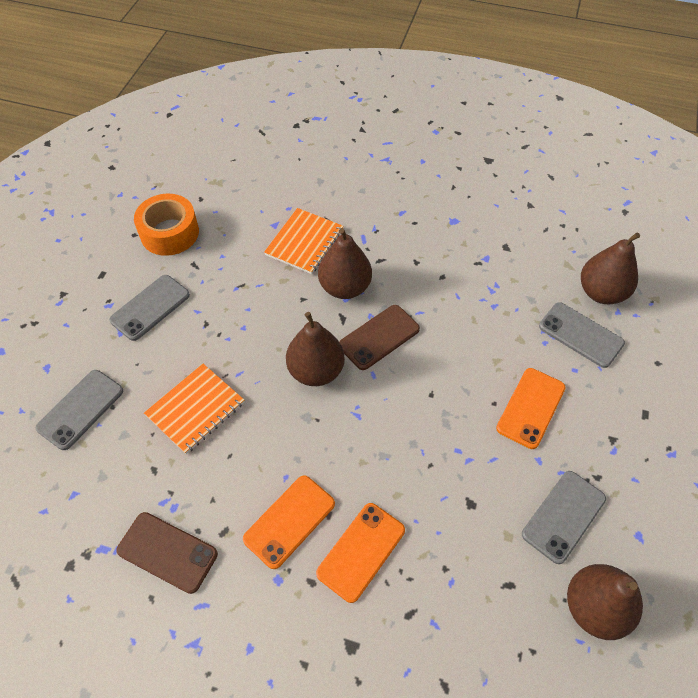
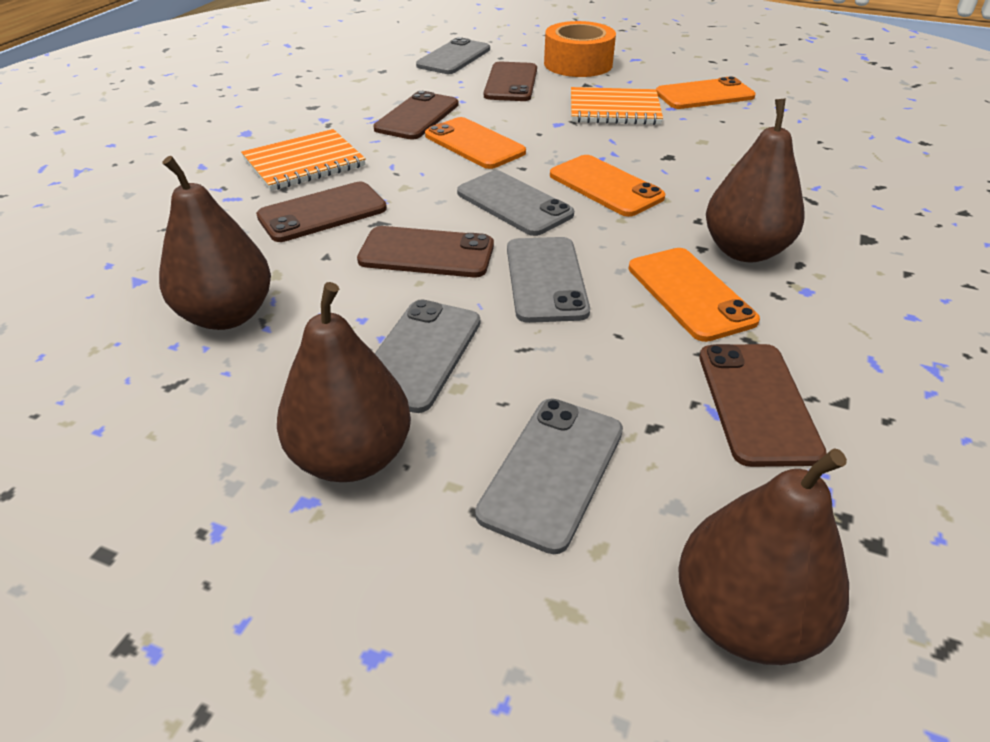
brown phone: [116,512,218,594] [339,305,420,370] = 2 -> [256,182,387,242] [357,226,494,277] [373,91,458,139] [484,62,537,101] [699,344,827,467] = 5
grey phone: [36,370,123,450] [109,275,190,341] [522,471,606,564] [539,302,625,368] = 4 -> [375,299,480,413] [416,37,490,74] [457,170,574,236] [475,398,623,554] [507,237,590,323] = 5
orange phone: [243,475,335,569] [316,503,405,603] [496,368,566,449] = 3 -> [425,117,526,169] [550,155,665,217] [629,248,760,342] [656,76,756,109] = 4

